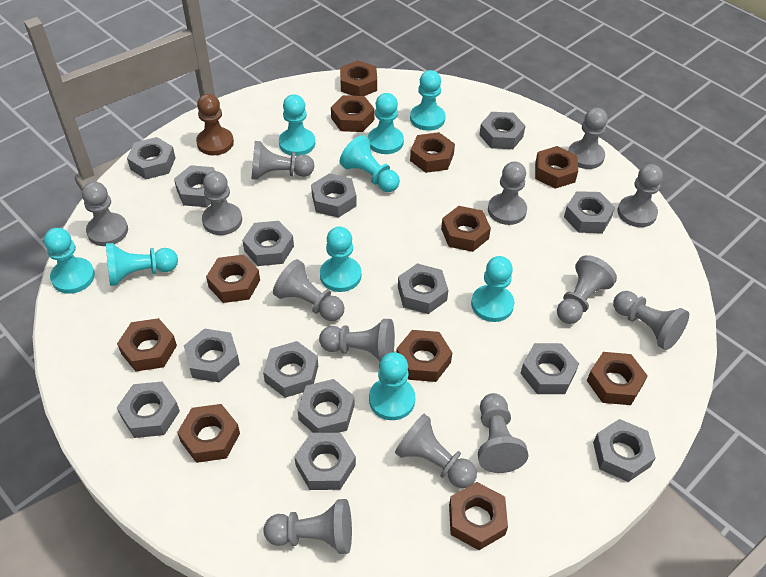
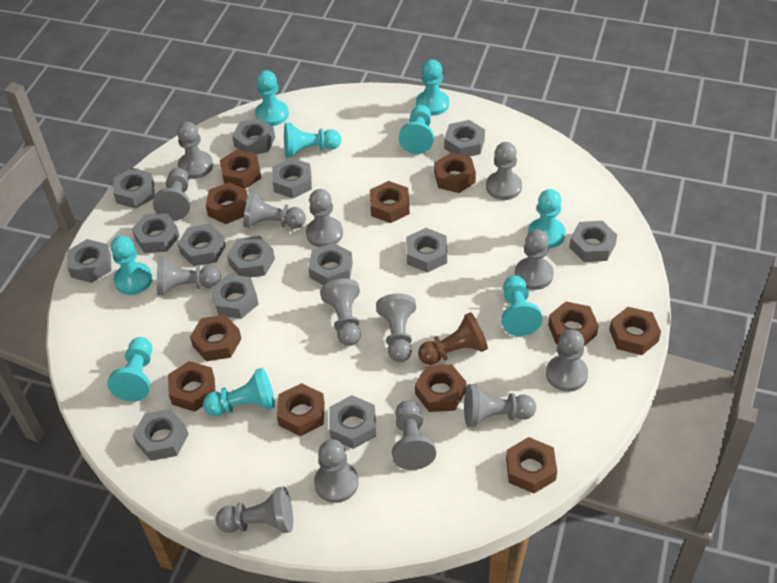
grey pawn: [82,181,128,246] [202,171,242,235] [251,141,314,180] [264,499,352,554] [273,259,344,321] [319,319,395,361] [395,414,477,488] [478,393,528,473] [488,161,527,225] [557,255,617,324] [568,108,608,169] [613,291,689,350] [618,164,663,227] = 13 -> [153,168,190,221] [157,257,221,295] [177,122,213,179] [216,486,293,533] [243,191,306,229] [306,189,343,247] [314,439,358,503] [320,279,361,346] [376,294,416,362] [392,400,436,470] [464,384,536,427] [486,142,522,200] [515,230,553,290] [546,329,588,392] = 14

